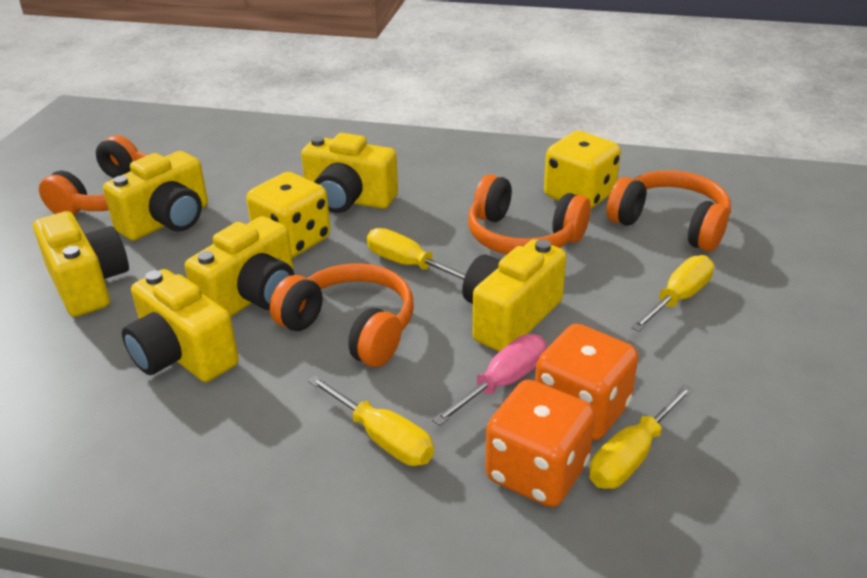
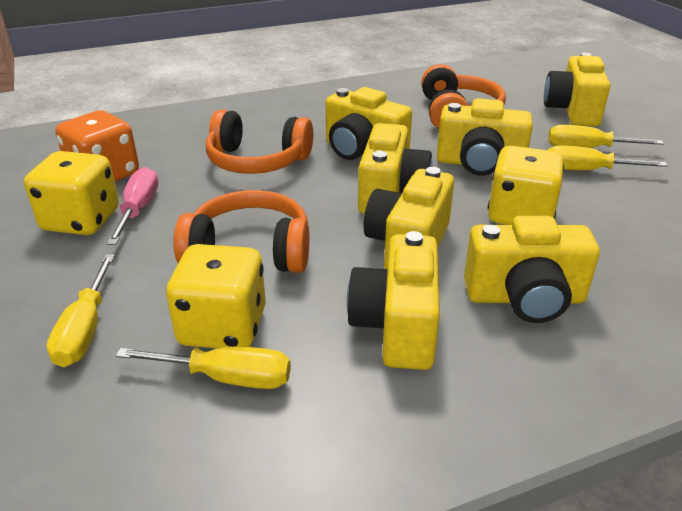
orange dice: [485,380,595,507] [535,324,638,441] = 2 -> [55,111,139,182] = 1
orange headphones: [39,135,147,215] [270,263,414,367] [468,174,591,254] [606,170,731,252] = 4 -> [173,190,309,273] [206,109,313,174] [421,64,506,129] = 3
yellow camera: [33,211,129,317] [103,151,208,241] [122,269,239,382] [185,216,294,317] [301,133,398,213] [462,239,566,352] = 6 -> [326,87,412,160] [347,231,440,370] [358,123,432,214] [363,167,454,269] [437,98,533,176] [464,216,600,323] [544,53,611,127] = 7
yellow dice: [246,172,331,258] [544,131,621,209] = 2 -> [24,151,119,235] [166,244,266,349] [488,146,564,225] = 3

